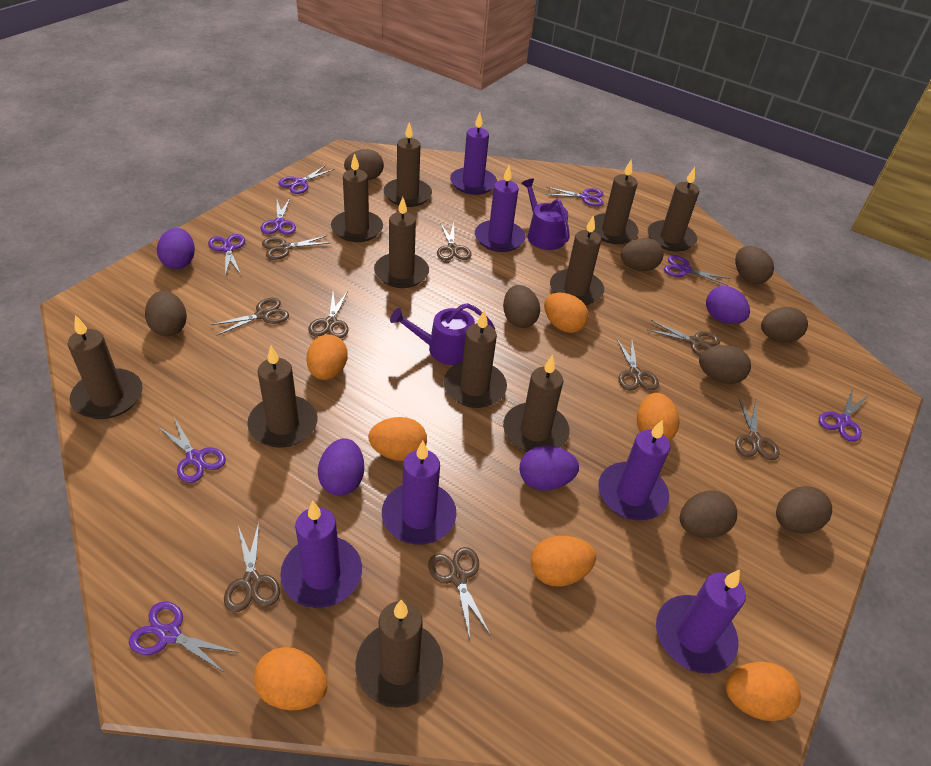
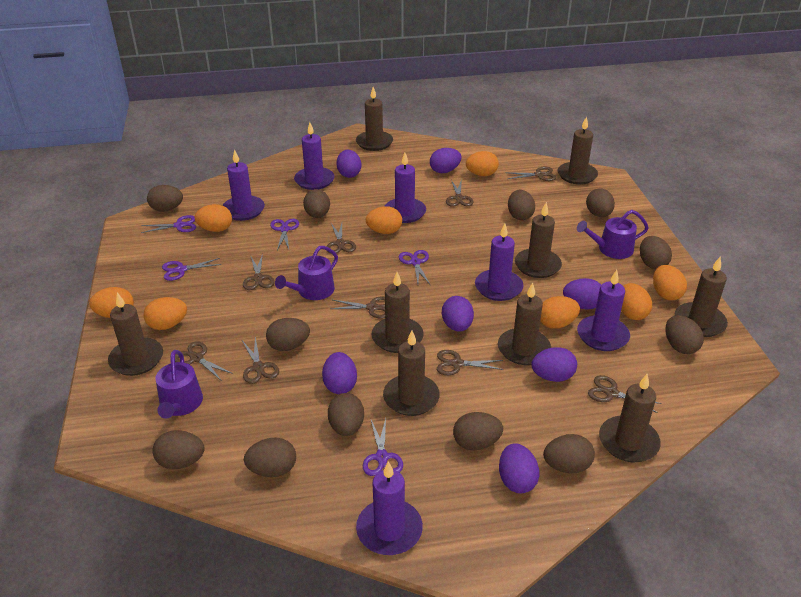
brown candle: [68,315,143,419] [247,346,318,448] [331,153,383,242] [356,600,443,708] [374,197,429,288] [383,122,432,207] [443,310,507,408] [503,355,570,452] [550,215,604,305] [594,159,639,244] [648,167,699,252] = 11 -> [108,292,163,376] [356,87,393,151] [372,272,423,353] [383,330,440,416] [498,282,551,365] [515,202,562,278] [558,116,598,185] [599,374,661,462] [675,257,728,337] = 9
brown egg: [145,291,187,336] [344,149,384,180] [503,285,540,328] [621,238,664,271] [680,491,737,538] [699,345,751,384] [735,246,774,284] [761,307,808,342] [776,486,832,533] = 9 -> [147,185,183,212] [152,430,205,469] [244,437,296,477] [266,318,310,351] [303,189,330,218] [328,393,364,436] [453,412,503,450] [508,190,535,220] [543,434,595,474] [586,188,615,217] [640,236,672,269] [666,315,704,354] = 12
orange egg: [254,647,327,710] [306,334,348,380] [368,417,427,461] [531,536,596,587] [544,293,589,333] [637,393,679,441] [725,662,801,721] = 7 -> [89,287,134,318] [143,297,187,330] [194,204,232,232] [366,206,402,234] [466,151,499,176] [540,296,580,329] [621,283,652,320] [653,265,687,300] = 8
purple egg: [157,228,195,269] [318,438,364,496] [519,446,579,490] [706,286,750,324] = 4 -> [322,352,357,394] [336,150,361,178] [430,148,461,173] [442,296,474,332] [499,443,540,493] [531,347,577,382] [563,278,601,310] = 7
purple scissors: [129,601,239,673] [157,417,226,483] [208,234,245,277] [261,198,296,235] [278,165,334,194] [546,187,603,207] [664,255,730,286] [819,388,869,442] = 8 -> [141,215,196,233] [162,258,222,281] [270,219,299,250] [363,418,403,476] [399,250,430,284] = 5
purple watering can: [390,303,495,365] [521,178,570,250] = 2 -> [155,350,203,419] [275,246,338,300] [577,210,649,259] = 3

